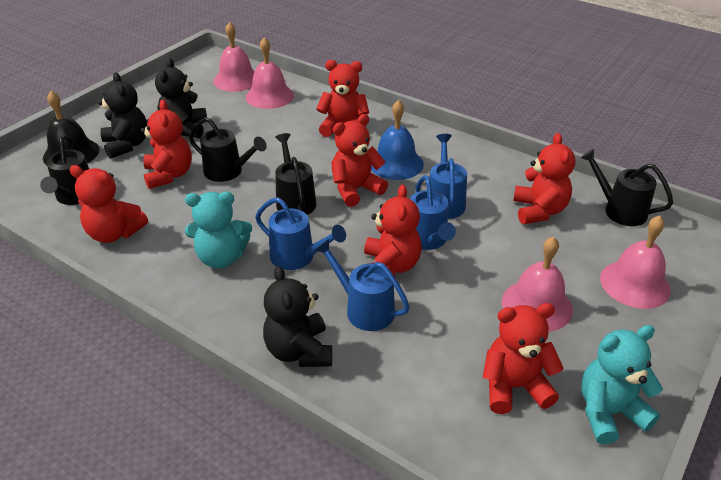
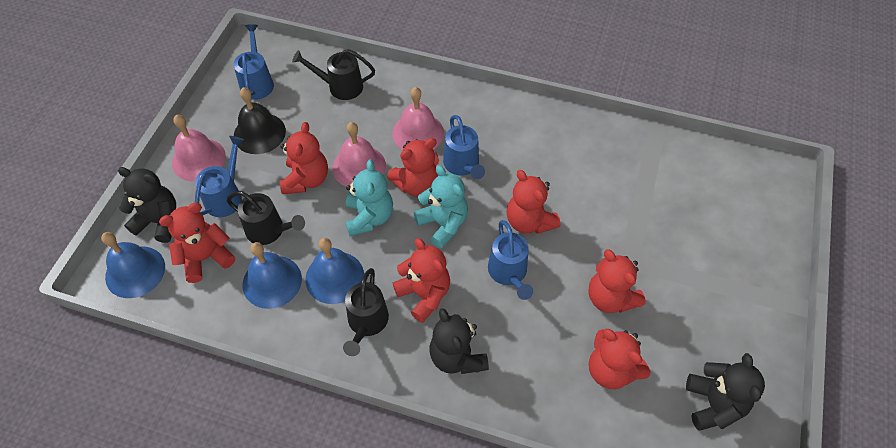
black watering can: [40,135,89,205] [189,117,267,182] [275,133,317,215] [580,149,673,226] = 4 -> [227,191,305,245] [292,49,375,100] [343,268,389,356] = 3
blue bell: [371,100,424,180] = 1 -> [101,232,165,298] [242,242,302,309] [305,238,364,304] = 3
pink bell: [213,22,255,92] [246,37,294,109] [502,236,573,332] [600,215,671,309] = 4 -> [172,115,226,181] [333,122,386,187] [392,87,444,150] = 3

